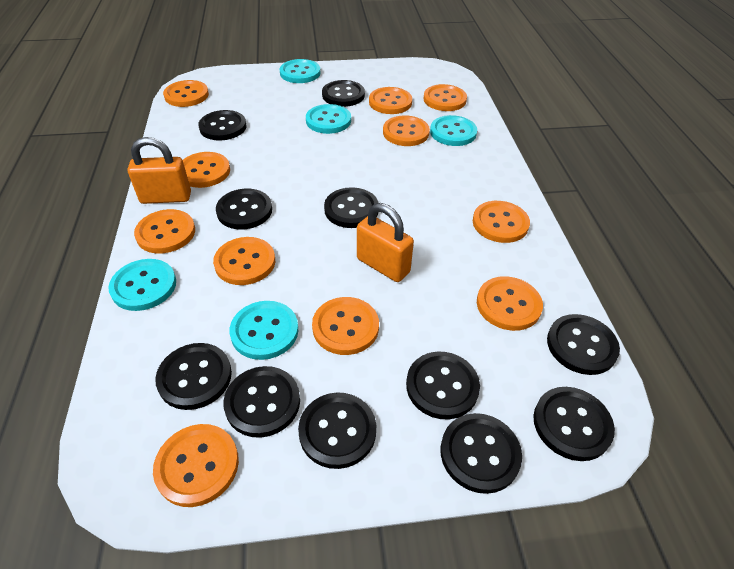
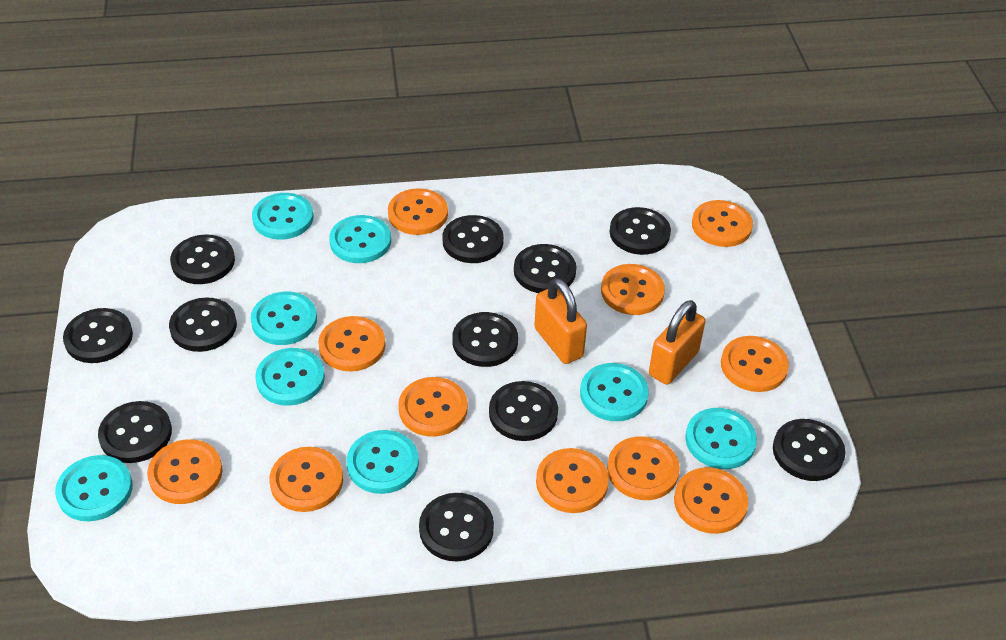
turquoise button: [108,259,176,311] [229,301,298,360] [280,59,321,83] [306,104,351,134] [430,115,477,146] = 5 -> [55,455,133,521] [251,292,317,345] [252,193,314,240] [255,348,325,406] [329,215,391,263] [346,430,419,494] [580,363,649,421] [685,408,757,469] = 8

